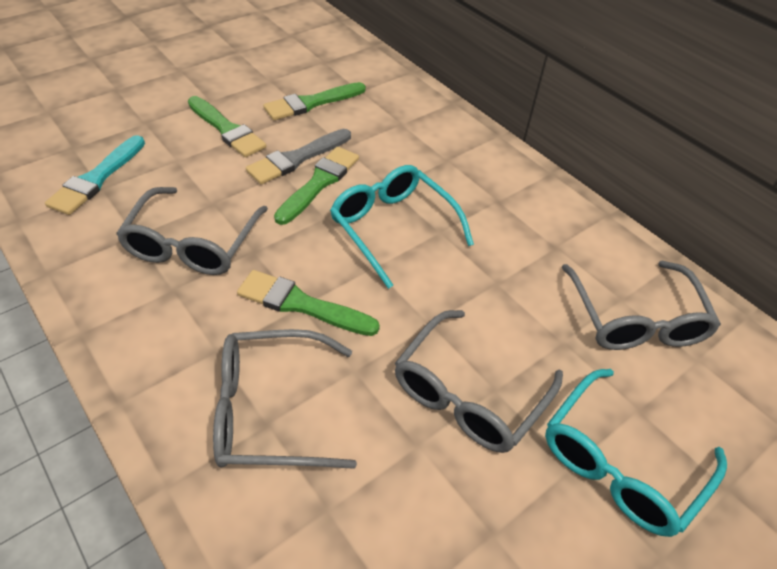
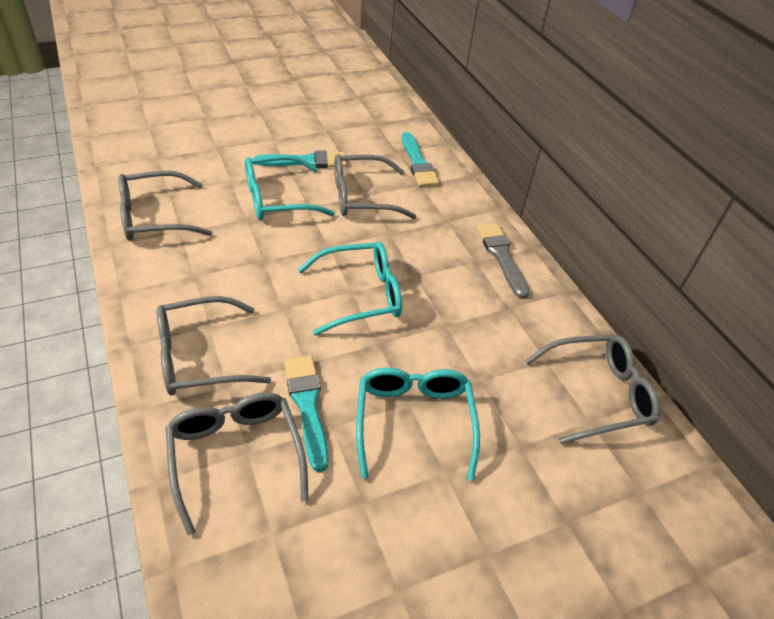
green brush: [188,96,266,157] [237,270,380,336] [263,82,366,120] [274,147,359,225] = 4 -> none = 0
grey glasses: [116,187,268,275] [213,329,357,469] [395,310,563,453] [562,261,721,350] = 4 -> [118,171,212,241] [157,296,271,395] [165,392,309,535] [335,154,417,219] [525,334,661,444] = 5
turquoise brush: [45,135,145,215] = 1 -> [253,151,347,168] [284,356,329,472] [402,132,439,187] = 3
turquoise glasses: [330,165,474,289] [545,369,727,537] = 2 -> [245,155,335,220] [298,242,402,335] [356,367,480,481] = 3

